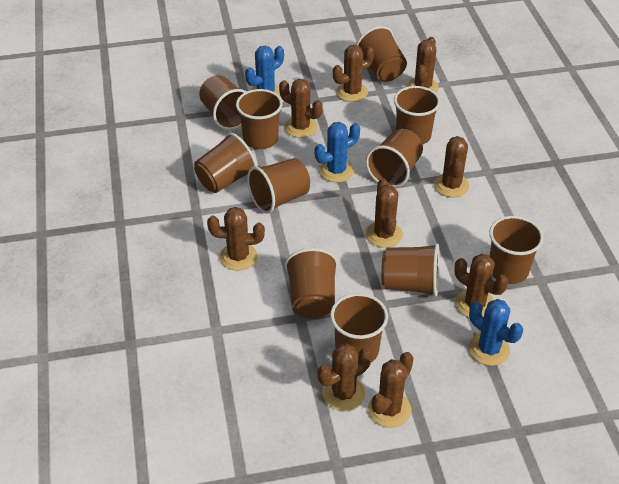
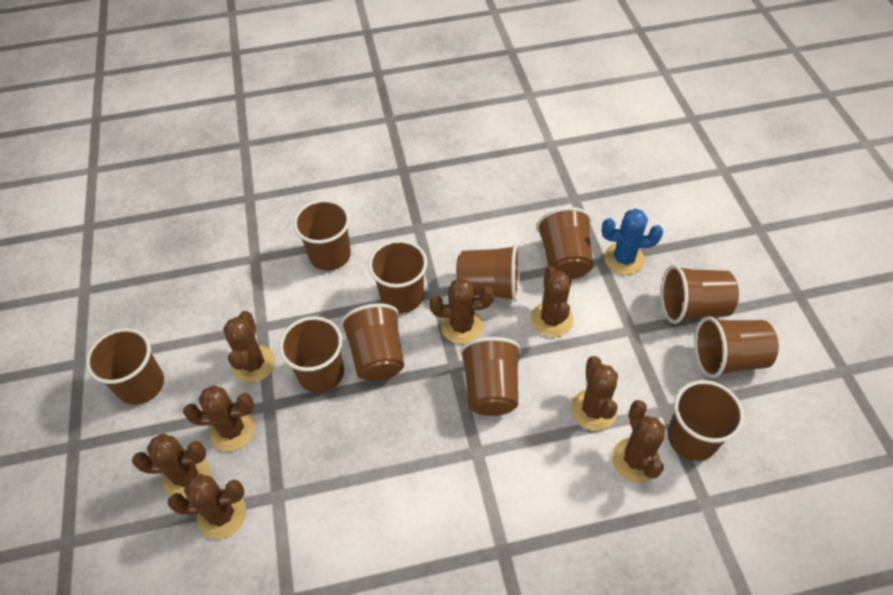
blue cactus: [245,46,284,97] [315,122,360,182] [469,299,523,366] = 3 -> [602,208,663,275] = 1
brown cactus: [207,207,265,271] [279,79,323,138] [318,343,372,411] [333,45,374,102] [366,178,403,248] [368,352,414,428] [407,37,439,93] [434,136,469,197] [455,254,508,317] = 9 -> [132,434,210,499] [168,474,246,539] [183,385,256,451] [223,311,275,383] [429,278,494,344] [531,266,574,337] [571,356,618,431] [612,400,665,483] = 8

